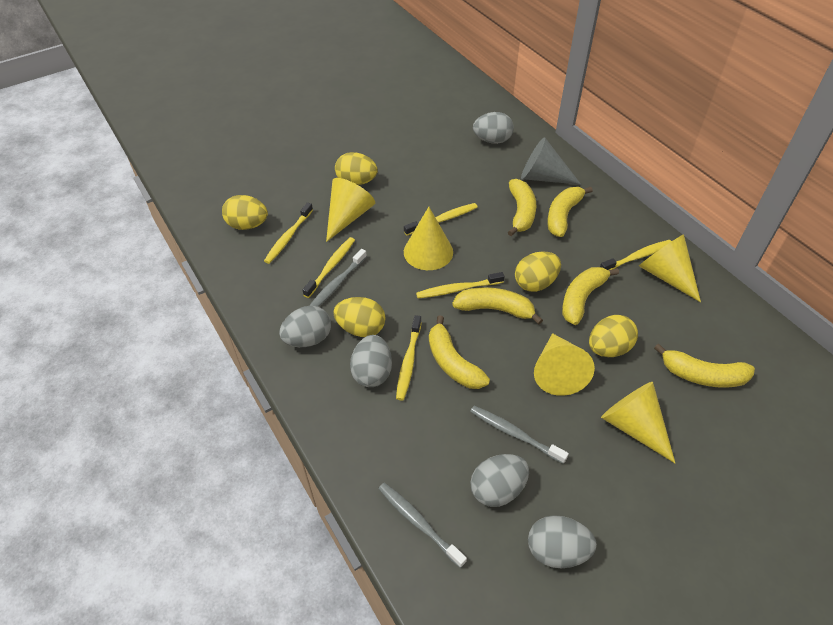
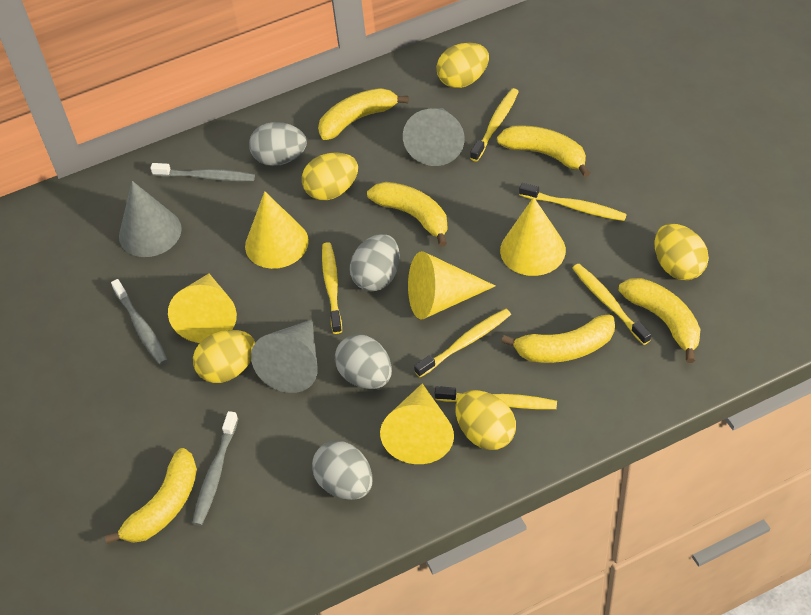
grey cone: [521,137,581,185] = 1 -> [119,181,182,257] [251,319,318,393] [403,108,465,166] = 3
grey egg: [279,306,331,347] [350,335,392,387] [470,454,529,507] [473,112,514,144] [528,515,597,568] = 5 -> [249,122,307,166] [312,441,373,500] [335,334,392,389] [350,234,400,291] = 4

